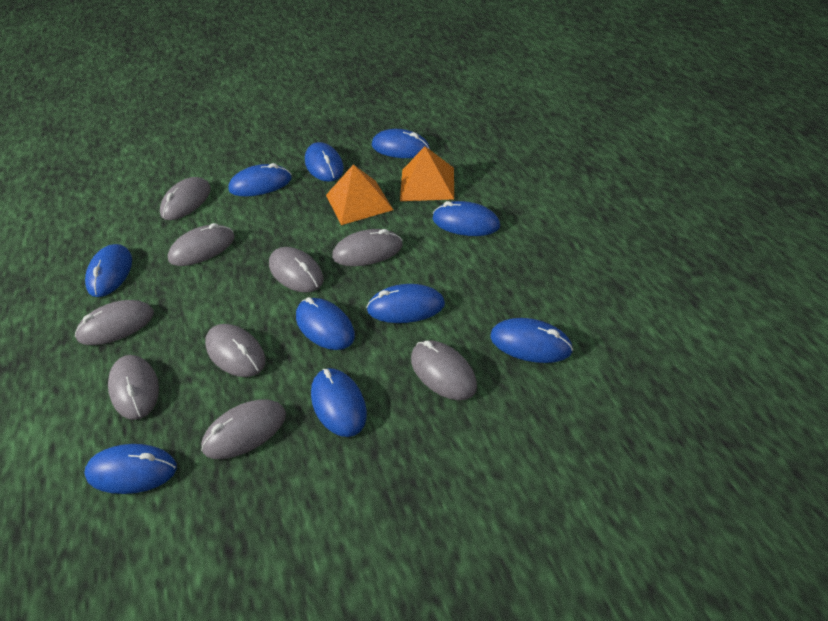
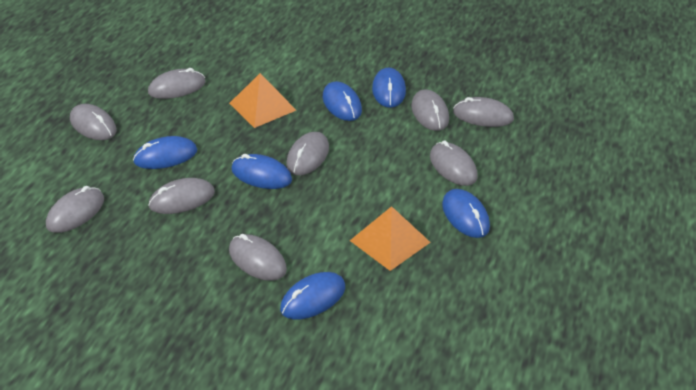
blue mouse: [84,444,177,494] [85,244,132,297] [228,163,292,196] [296,297,355,350] [305,142,344,182] [311,368,367,437] [366,284,445,323] [372,129,430,158] [433,201,500,236] [490,318,573,363] = 10 -> [133,136,197,169] [232,154,292,189] [280,272,345,320] [323,81,362,121] [372,67,406,108] [442,189,490,238] = 6

